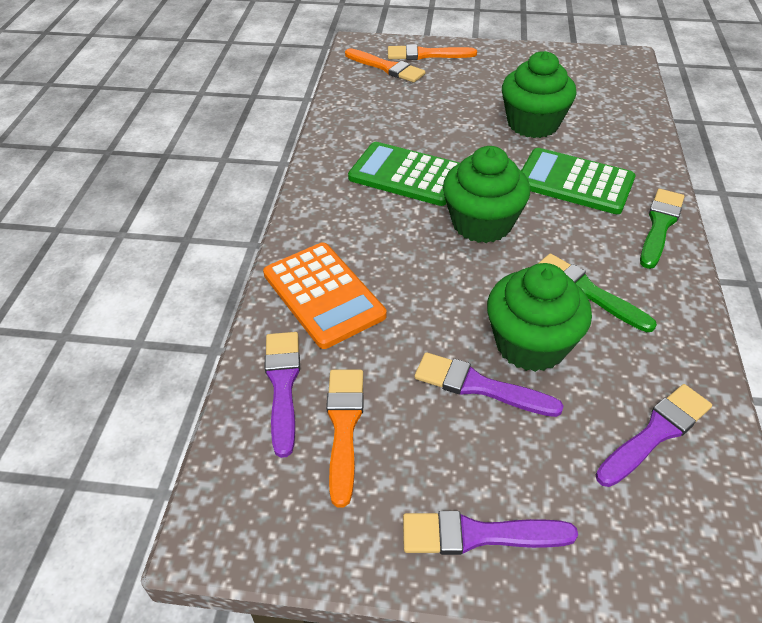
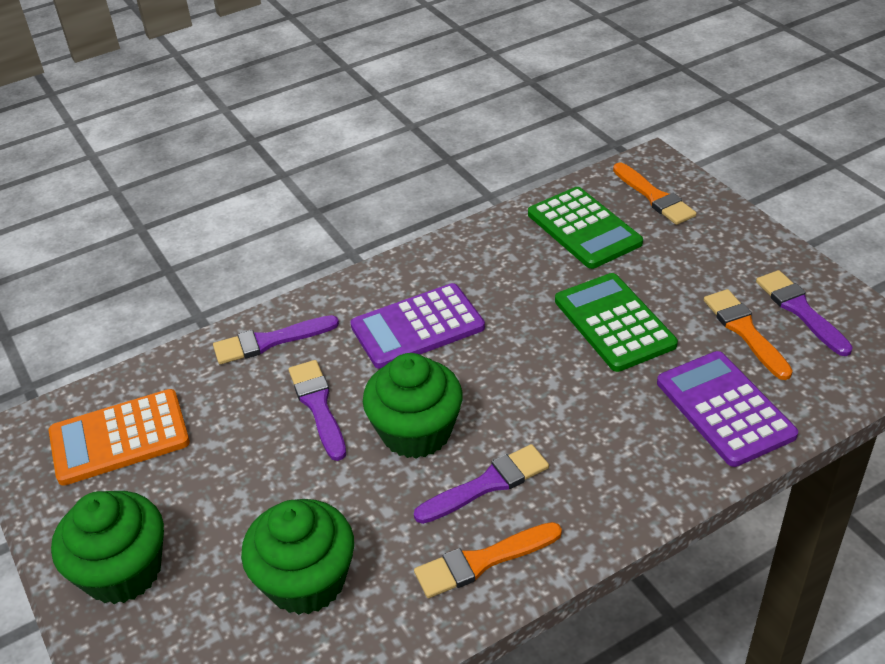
green brush: [538,254,657,332] [640,189,684,269] = 2 -> none = 0
purple calculator: none = 0 -> [350,283,485,369] [657,351,798,467] = 2

